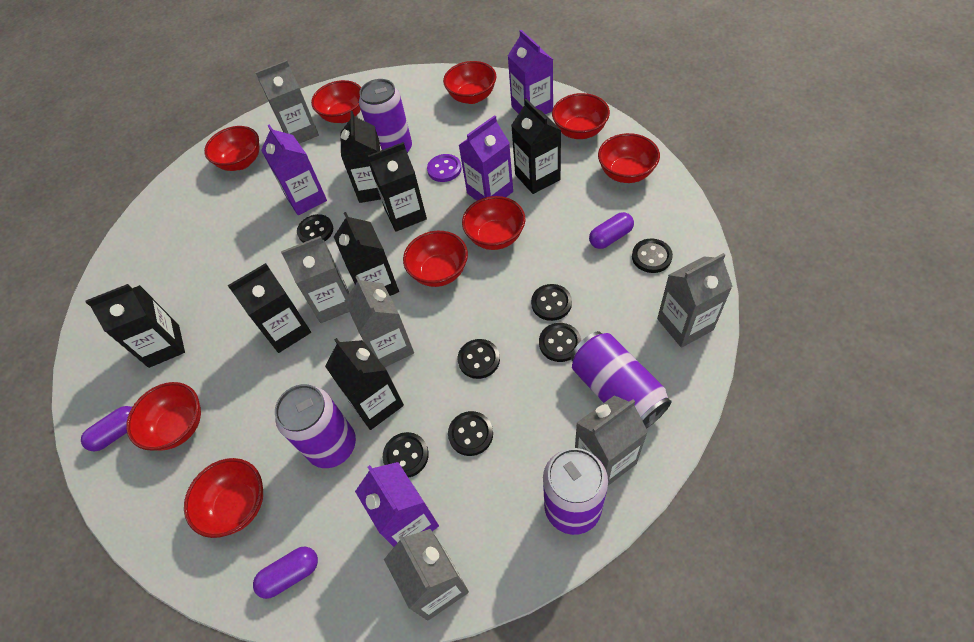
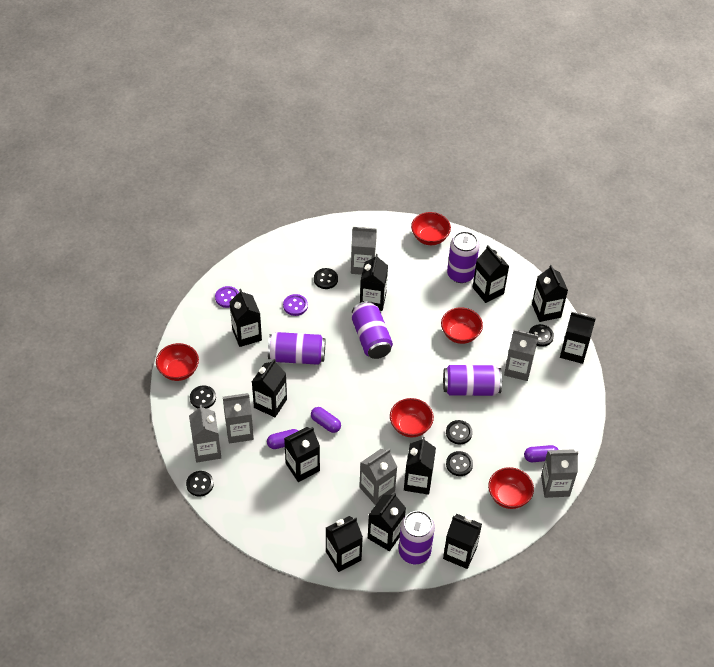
black button: [297,214,333,243] [383,432,429,478] [448,411,493,456] [458,339,500,379] [531,284,572,321] [539,323,581,362] [632,239,673,273] = 7 -> [186,471,214,496] [190,385,216,409] [314,268,338,289] [446,420,473,444] [446,451,473,476] [529,324,554,347] = 6
black carton: [86,284,185,368] [227,263,311,353] [325,338,404,430] [334,212,399,296] [340,111,382,203] [368,142,427,232] [511,99,561,194] = 7 -> [230,289,262,347] [252,359,287,417] [284,427,320,482] [326,516,363,572] [360,254,388,311] [368,493,406,551] [404,437,436,495] [443,514,482,569] [473,245,509,303] [532,265,568,322] [560,312,596,364] = 11
purple button: [427,154,462,182] = 1 -> [215,286,239,308] [283,294,308,316] = 2
purple can: [275,384,356,468] [359,79,412,153] [543,448,608,535] [571,331,671,429] = 4 -> [268,332,325,365] [352,301,393,359] [399,511,435,564] [443,365,502,396] [447,231,479,283] = 5
purple carton: [261,124,327,215] [355,462,439,547] [459,115,513,201] [508,30,553,115] = 4 -> none = 0
red bowl: [126,382,201,451] [184,458,263,538] [204,126,260,171] [311,80,361,123] [403,231,468,287] [443,61,496,104] [462,196,525,250] [552,93,610,139] [598,133,660,183] = 9 -> [156,343,199,381] [390,398,434,437] [411,212,451,245] [441,307,483,344] [488,467,534,509] = 5

